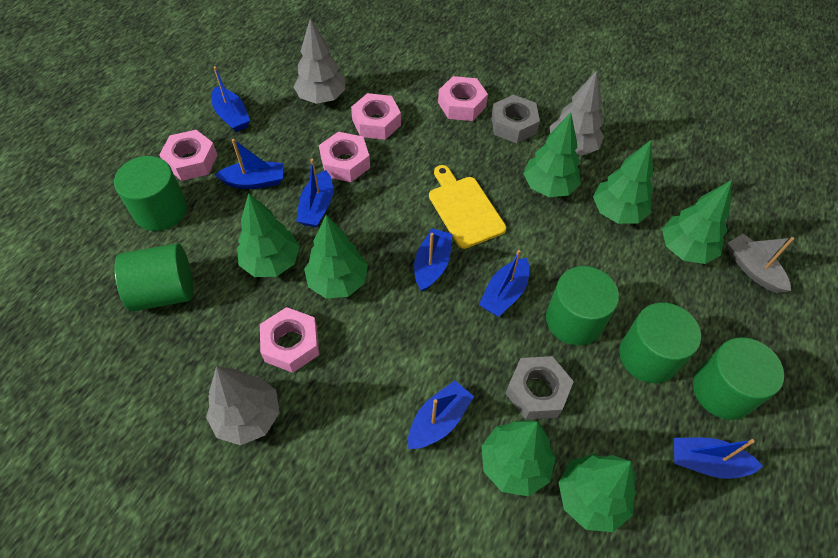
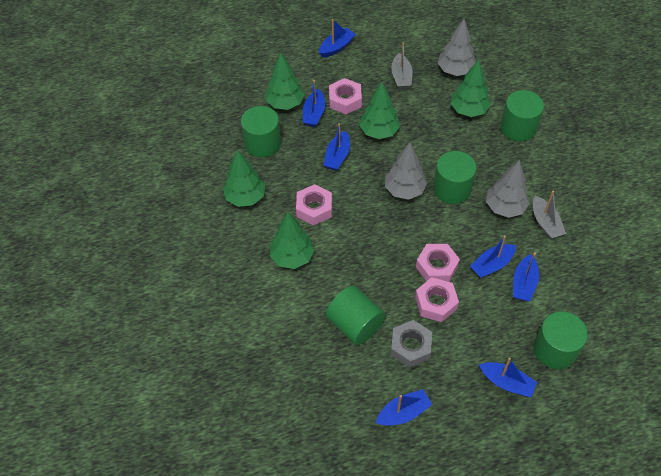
green tree: [237,193,300,277] [304,215,368,298] [482,420,556,496] [523,113,581,197] [558,454,636,532] [593,140,653,224] [662,180,732,264] = 7 -> [223,150,265,207] [266,53,305,110] [270,212,314,269] [359,82,400,139] [451,59,491,117] = 5
grey boat: [728,234,794,293] = 1 -> [391,43,413,89] [533,191,566,239] = 2
grey nut: [491,95,540,143] [506,356,574,420] = 2 -> [391,320,432,368] = 1
pink nut: [159,130,218,181] [260,307,319,373] [319,132,370,182] [351,93,401,140] [438,76,488,121] = 5 -> [296,184,332,225] [329,78,362,114] [415,277,459,322] [416,244,460,282] = 4
yellow cutting board: [429,165,506,249] = 1 -> none = 0

